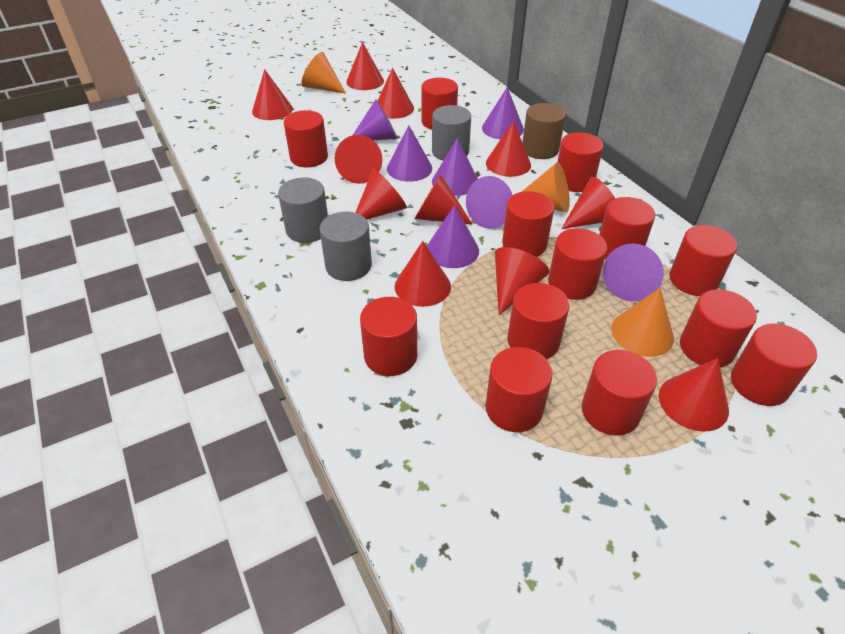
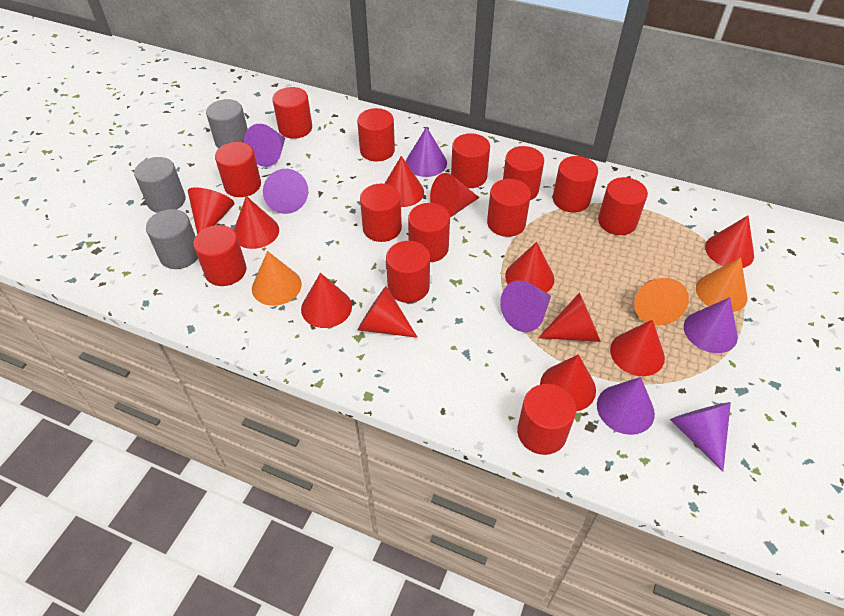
brown cylinder: [522,103,566,159] = 1 -> none = 0

